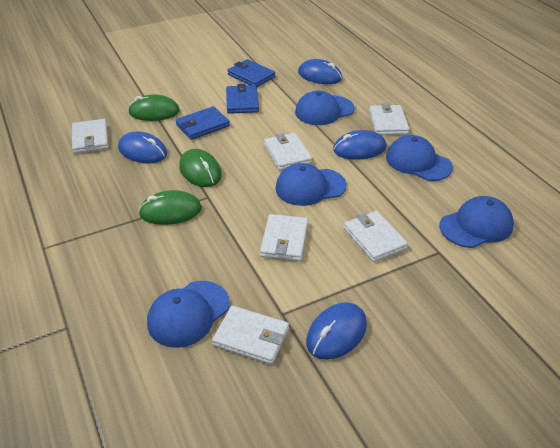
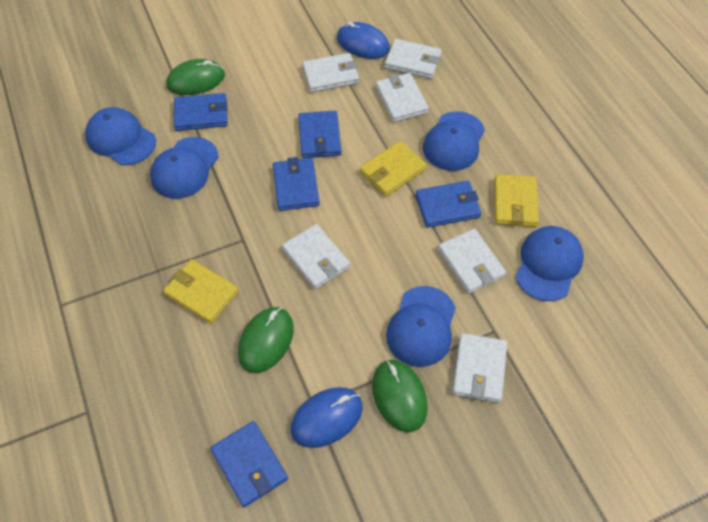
blue mouse: [118,132,167,163] [298,59,342,84] [306,302,367,360] [333,130,386,160] = 4 -> [291,387,363,448] [337,22,390,59] = 2
blue wallet: [176,106,230,140] [226,84,259,114] [227,59,275,87] = 3 -> [174,93,228,131] [210,421,288,507] [273,157,320,211] [298,110,342,158] [416,181,481,228] = 5
yellow wallet: none = 0 -> [163,259,239,324] [360,141,427,197] [494,174,539,227] = 3

